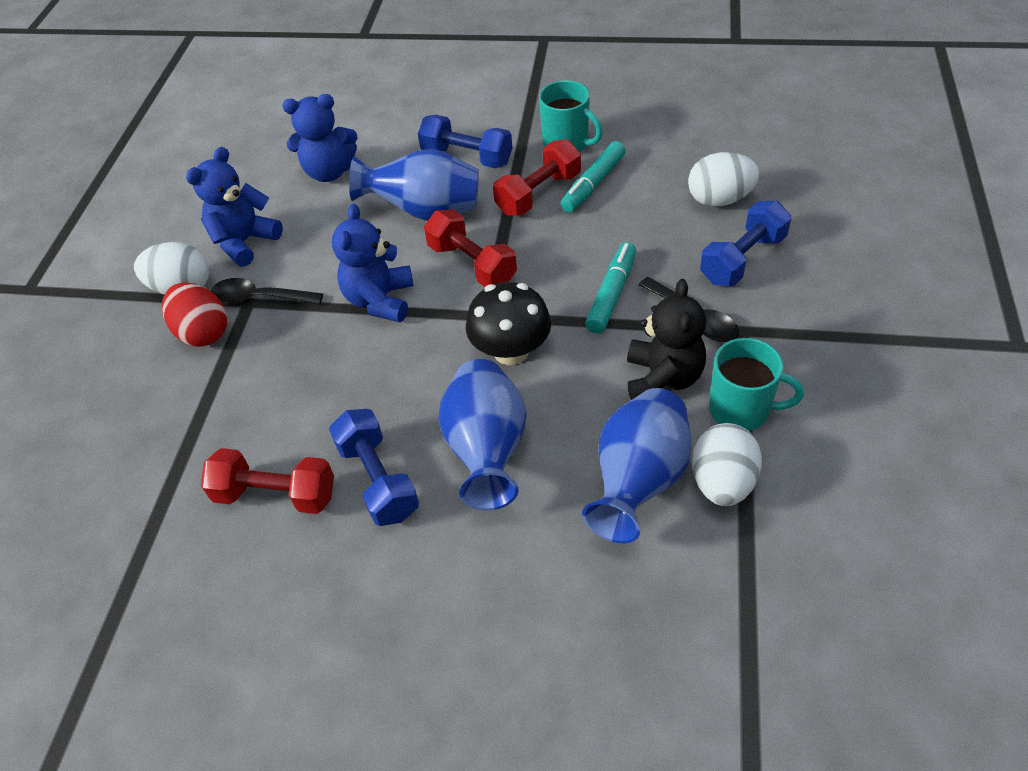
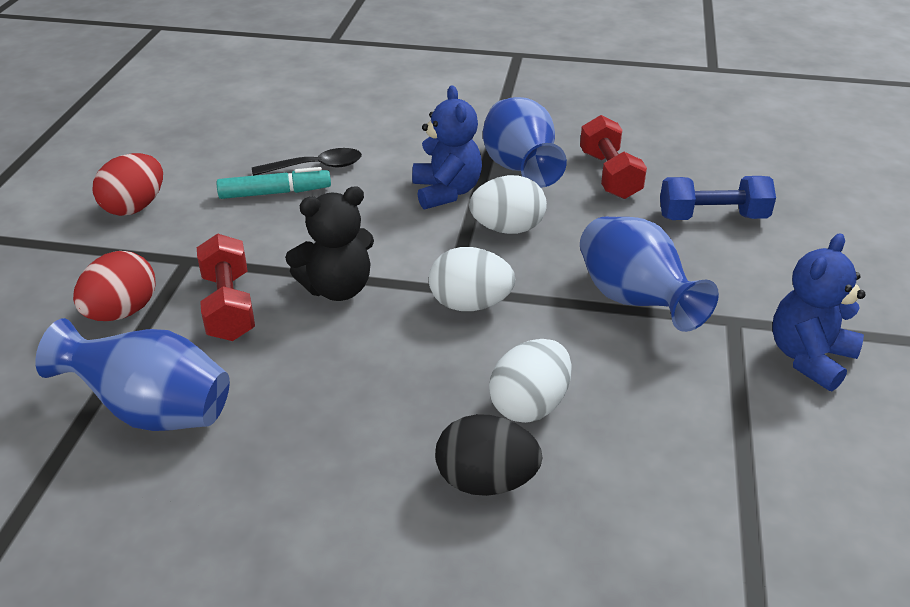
black egg: none = 0 -> [435,414,542,496] = 1
black mushroom: [466,282,551,365] = 1 -> none = 0
black spoon: [211,278,323,305] [639,277,739,342] = 2 -> [252,148,362,176] = 1
blue dumbbell: [329,409,419,526] [418,115,512,168] [700,201,791,286] = 3 -> [660,176,776,220] = 1
blue teddy bear: [186,147,283,267] [283,94,358,182] [332,204,413,322] = 3 -> [412,85,482,210] [772,233,866,391] = 2
red dumbbell: [201,448,334,514] [424,209,517,287] [493,139,581,216] = 3 -> [197,233,255,341] [580,115,647,199] = 2
red egg: [162,282,227,347] = 1 -> [73,251,156,321] [93,153,163,216] = 2
turquoise marker: [560,141,626,213] [585,242,636,334] = 2 -> [217,167,331,199] = 1
turquoise mug: [539,80,603,152] [709,338,804,431] = 2 -> none = 0

